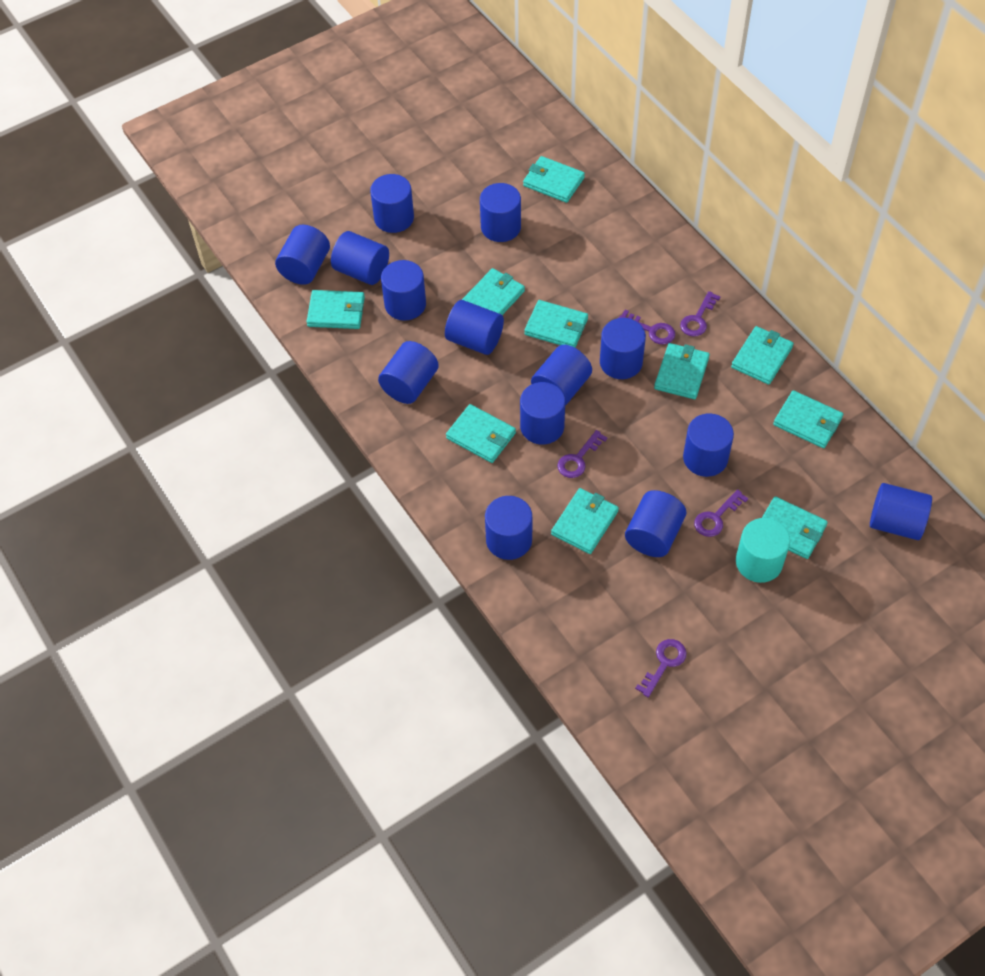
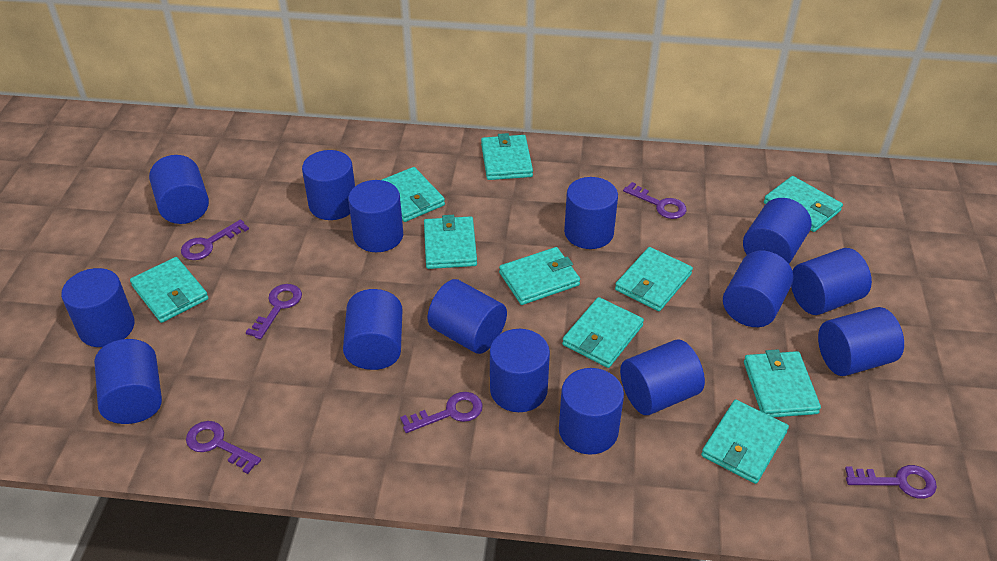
blue cylinder: [275,225,330,285] [331,231,389,285] [370,174,414,233] [378,341,439,404] [381,260,426,320] [445,300,504,355] [480,183,521,242] [485,496,532,560] [520,382,565,445] [531,345,592,406] [600,318,646,379] [625,490,686,557] [683,414,734,477] [870,483,932,540] = 14 -> [61,268,135,347] [94,339,162,424] [149,155,209,224] [302,150,355,220] [343,289,403,370] [348,180,403,252] [427,279,507,354] [490,329,550,412] [559,368,624,455] [564,177,618,249] [620,339,705,415] [723,251,794,327] [743,198,811,264] [791,248,872,315] [818,307,904,376] = 15
purple key: [557,430,607,478] [619,310,675,345] [635,639,687,697] [680,291,721,337] [694,489,748,537] = 5 -> [181,220,249,260] [186,421,261,474] [246,284,302,339] [400,392,483,433] [623,182,687,219] [845,465,937,499] = 6
turquoise cylinder: [736,518,790,583] = 1 -> none = 0

